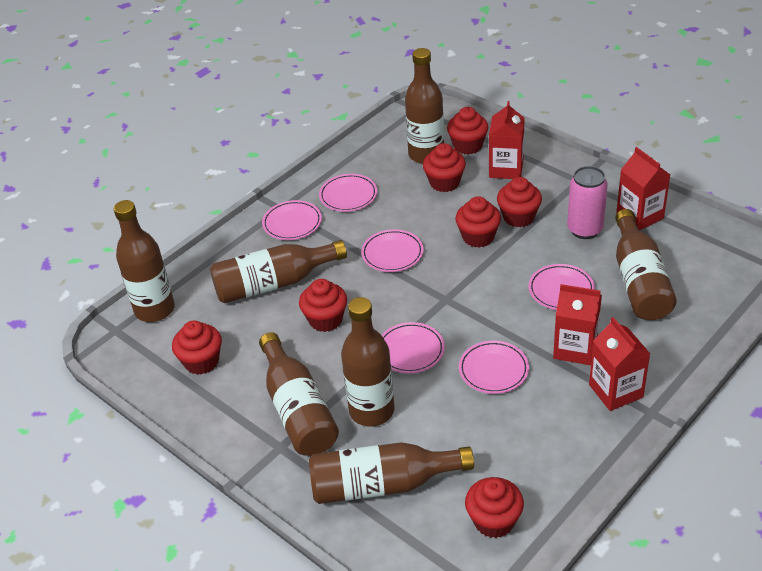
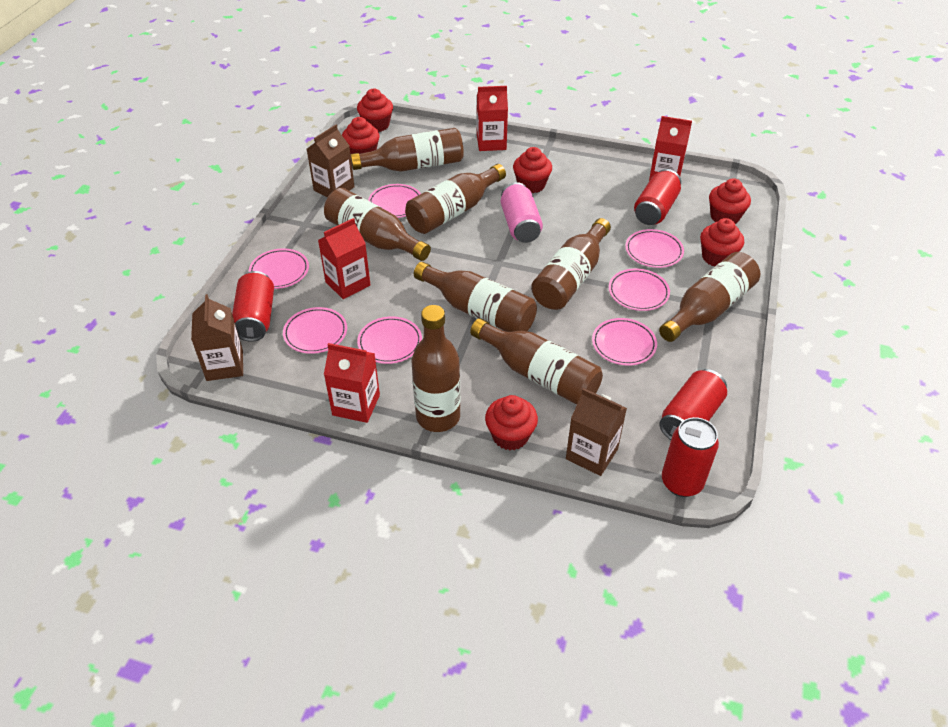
brown bottle: [114,200,175,322] [210,240,347,303] [259,332,339,456] [309,442,474,504] [341,297,395,426] [405,48,444,164] [615,209,677,320] = 7 -> [324,188,431,261] [350,128,464,171] [405,164,506,234] [412,305,460,432] [414,262,537,332] [470,318,603,405] [531,218,611,310] [659,252,760,342] = 8
brown carton: none = 0 -> [191,294,243,381] [307,125,355,197] [566,388,627,476] = 3
pink plate: [262,200,322,240] [319,174,377,212] [361,229,424,272] [382,322,445,373] [459,341,529,394] [528,264,595,310] = 6 -> [249,248,309,289] [283,307,347,354] [357,316,422,364] [368,184,421,218] [592,318,657,366] [609,269,670,311] [625,229,684,268] = 7
red can: none = 0 -> [232,271,274,342] [634,169,681,225] [659,369,727,440] [662,417,719,497] = 4
red cupcake: [172,321,222,375] [299,279,347,332] [423,143,466,192] [447,107,488,155] [455,196,501,247] [465,477,524,538] [497,177,542,227] = 7 -> [342,117,380,154] [357,89,393,132] [485,395,538,450] [513,147,552,193] [700,218,744,266] [709,178,751,224] = 6

